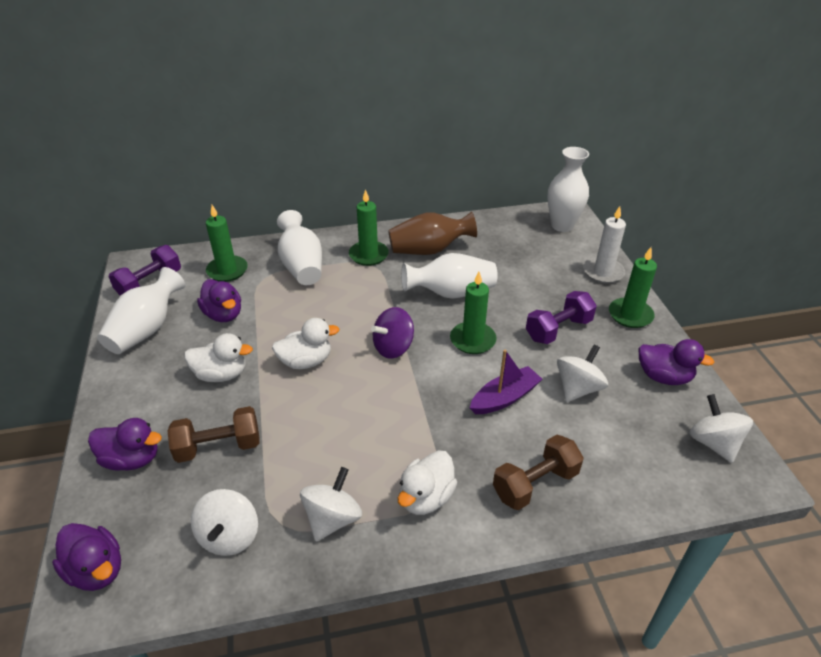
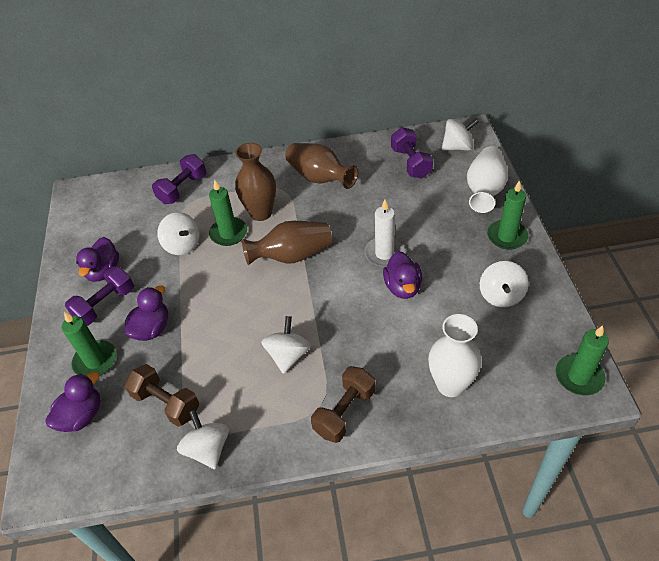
brown vase: [388,212,477,255] = 1 -> [235,143,276,221] [242,221,332,265] [285,143,358,189] = 3
purple boat: [470,350,542,414] = 1 -> none = 0
purple dumbbell: [109,245,181,296] [526,291,597,344] = 2 -> [65,266,134,326] [152,154,206,204] [391,127,433,178] = 3
purple spinning top: [371,307,414,359] = 1 -> none = 0
white duck: [184,333,253,382] [272,318,340,369] [398,450,457,515] = 3 -> none = 0
white spinning top: [191,489,258,556] [300,467,362,542] [557,345,608,402] [689,394,753,463] = 4 -> [157,212,199,255] [177,409,229,469] [261,316,311,374] [442,119,479,151] [480,261,529,307] = 5
white vase: [97,267,185,354] [277,210,322,285] [401,253,498,299] [547,147,589,232] = 4 -> [428,314,481,397] [467,146,508,213] = 2

